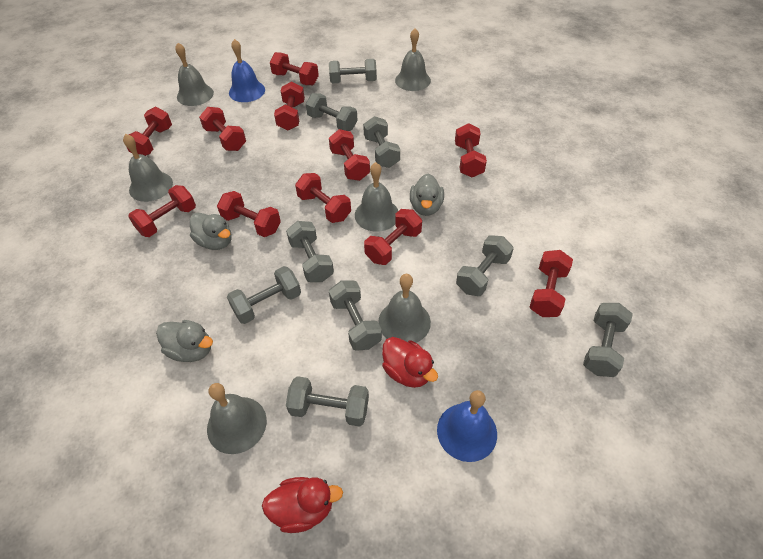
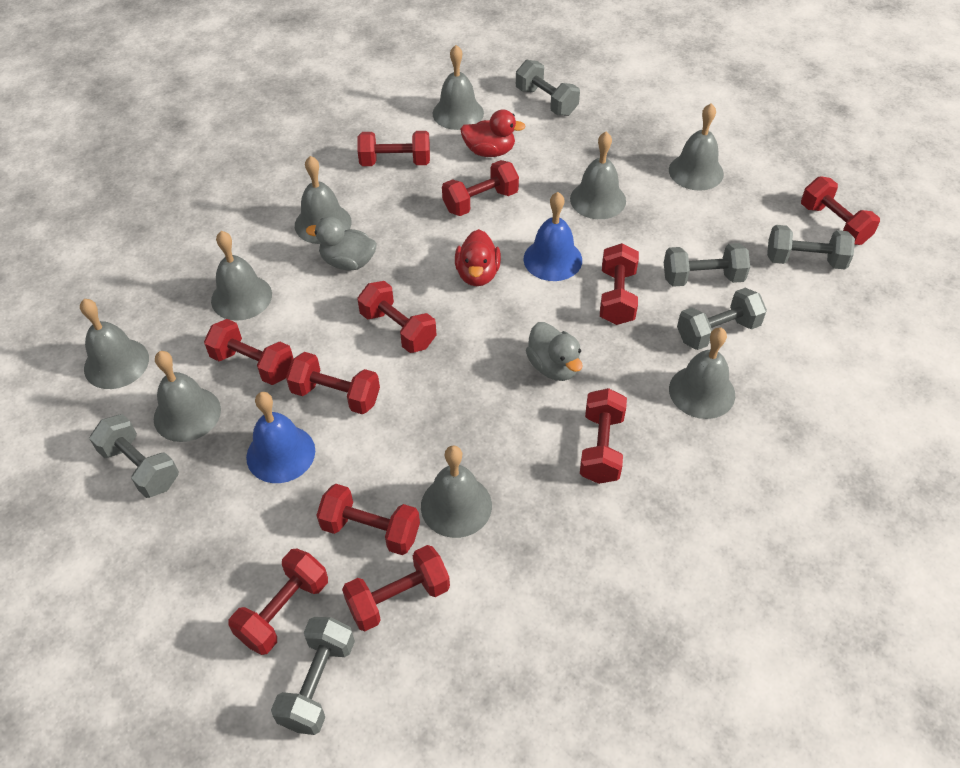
grey bell: [123,134,173,202] [175,43,214,106] [207,383,267,454] [355,162,398,232] [378,274,431,343] [395,28,431,91] = 6 -> [80,299,149,389] [154,351,221,442] [211,231,272,321] [295,156,352,244] [421,445,492,538] [433,45,484,130] [570,132,626,219] [669,103,724,191] [669,327,735,419] = 9
grey duck: [156,320,213,362] [190,212,232,250] [410,173,444,216] = 3 -> [306,217,377,271] [526,322,583,381] = 2
grey dumbbell: [227,266,301,324] [286,221,334,282] [286,376,369,427] [306,93,358,131] [329,59,377,83] [329,280,382,351] [363,116,400,168] [456,235,514,296] [583,303,633,377] = 9 -> [89,414,179,498] [271,617,355,735] [516,60,580,116] [664,243,750,287] [677,288,767,350] [767,225,855,270] = 6

